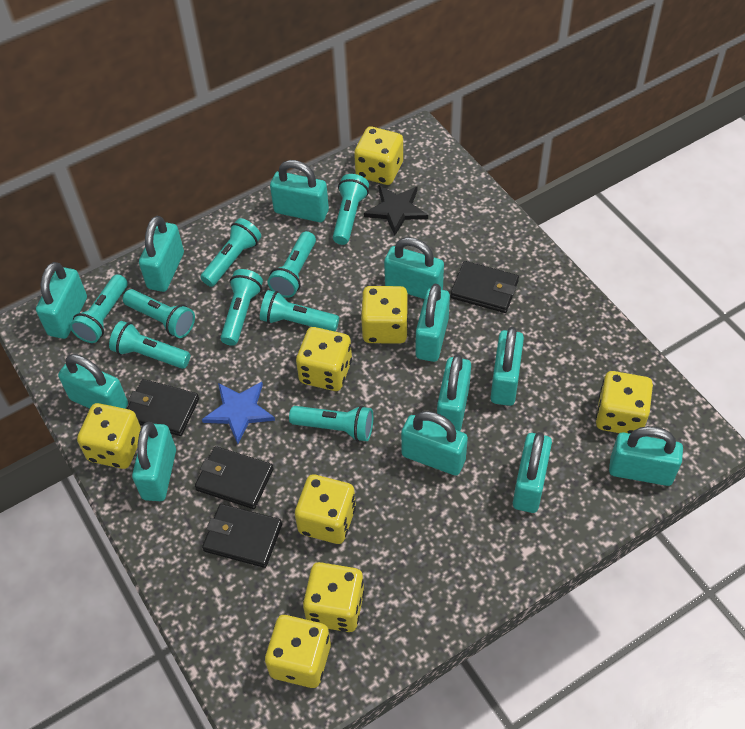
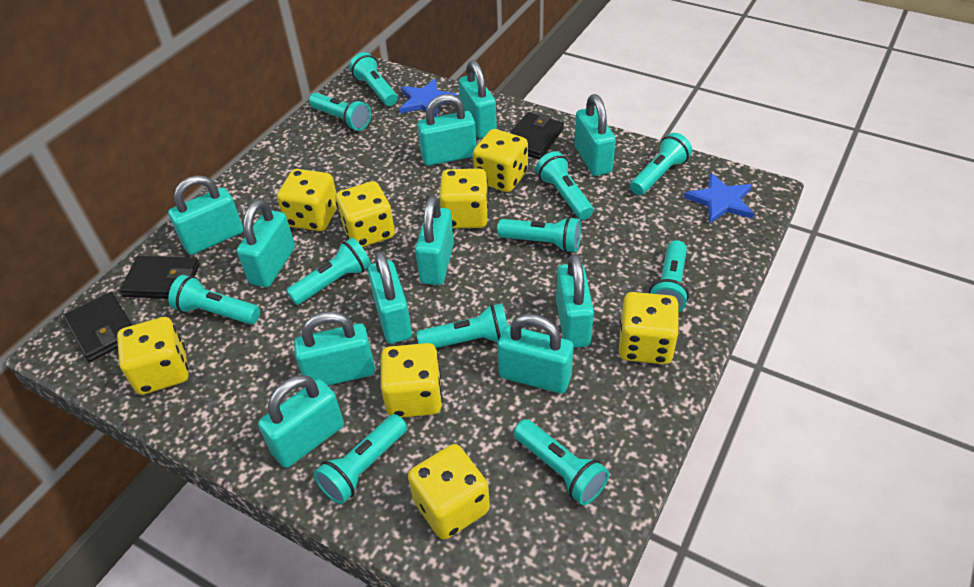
black star: [364,185,428,235] = 1 -> none = 0
black wallet: [127,379,199,436] [195,446,274,509] [202,504,282,568] [450,261,519,313] = 4 -> [63,292,132,362] [120,256,200,299] [510,112,564,159] = 3
blue star: [202,382,275,444] = 1 -> [400,79,458,117] [684,173,754,223] = 2
turquoise flashlight: [70,274,128,343] [109,321,190,369] [123,289,195,338] [200,218,261,287] [220,269,263,346] [260,290,339,332] [267,231,316,298] [289,406,373,442] [333,174,369,245] = 9 -> [168,275,260,325] [286,238,371,305] [309,93,371,131] [313,414,407,504] [349,52,398,106] [417,303,508,348] [497,216,581,253] [514,419,609,505] [536,151,594,220] [630,133,692,195] [649,240,689,312] = 11
turquoise padlock: [36,262,87,339] [58,354,128,409] [132,422,176,501] [139,216,184,292] [270,160,329,222] [384,237,444,299] [401,411,468,475] [416,284,450,362] [437,355,471,431] [491,327,524,406] [513,432,552,513] [609,426,683,486] = 12 -> [168,175,243,255] [237,199,295,287] [258,375,344,468] [294,311,375,386] [368,251,412,344] [415,196,454,285] [417,94,477,166] [458,60,497,138] [497,314,574,393] [556,254,594,347] [574,94,616,176] = 11

